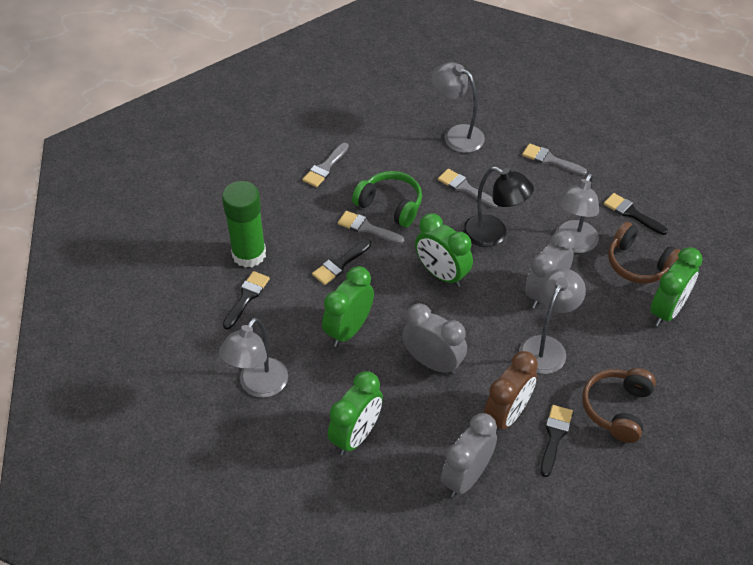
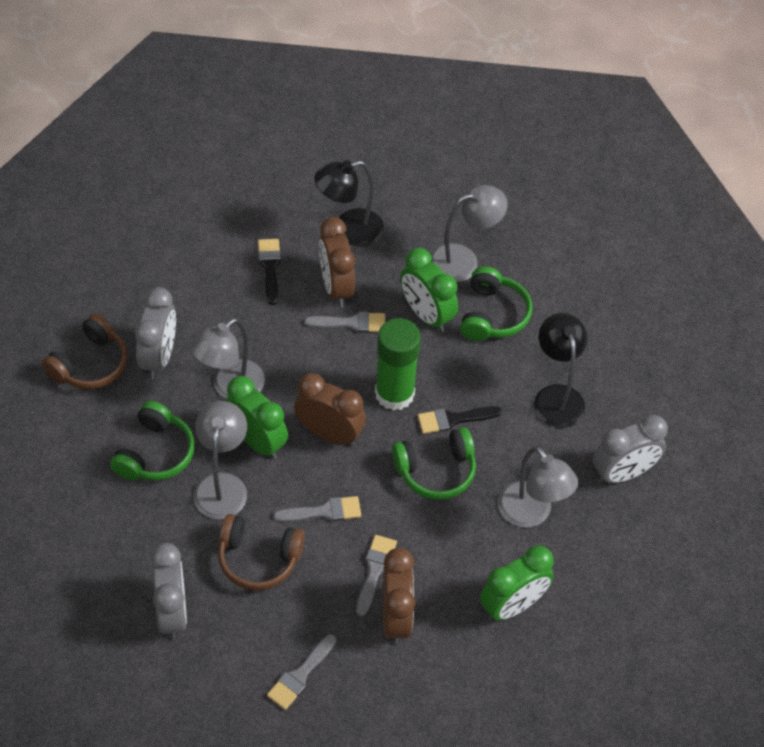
black brush: [223,271,270,329] [312,239,371,285] [541,405,573,477] [604,193,668,235] = 4 -> [258,239,281,305] [418,406,501,434] = 2
black lamp: [463,167,534,247] = 1 -> [314,160,384,247] [534,313,588,428] = 2
brown clock: [484,351,538,433] = 1 -> [294,373,366,446] [319,217,355,307] [383,548,415,644] = 3
green clock: [322,266,374,347] [328,371,383,455] [415,213,473,287] [650,247,702,326] = 4 -> [226,376,288,459] [401,248,458,332] [480,546,554,621] = 3
green headphones: [352,171,422,227] = 1 -> [110,401,195,480] [392,427,476,500] [460,266,532,341] = 3

